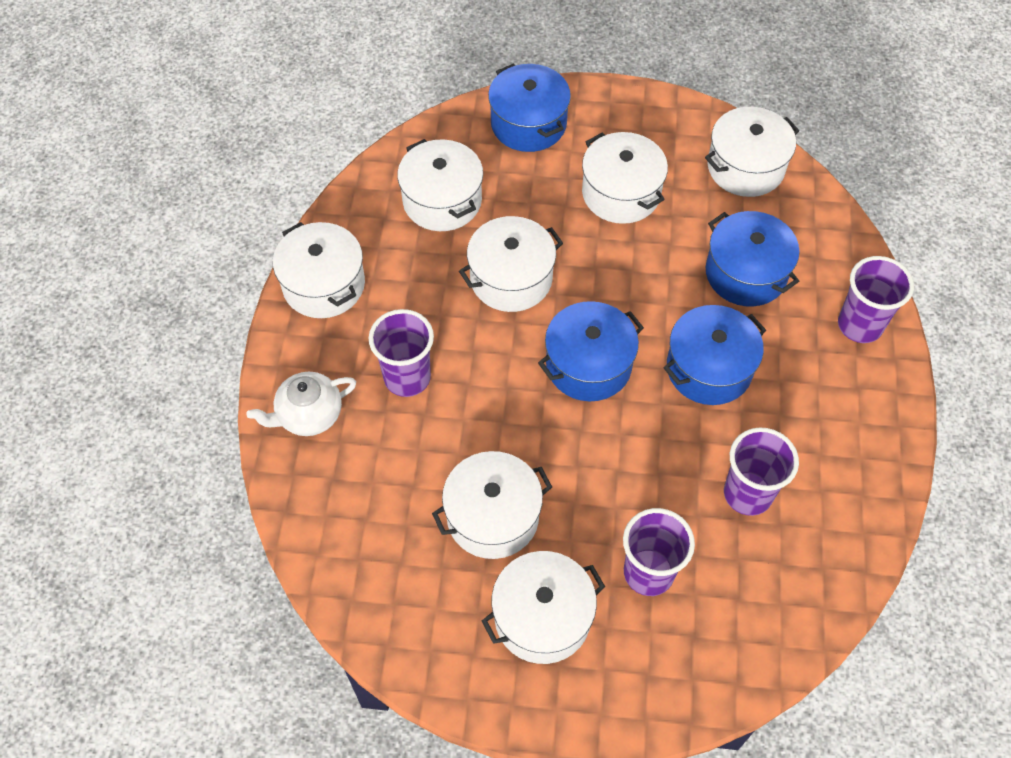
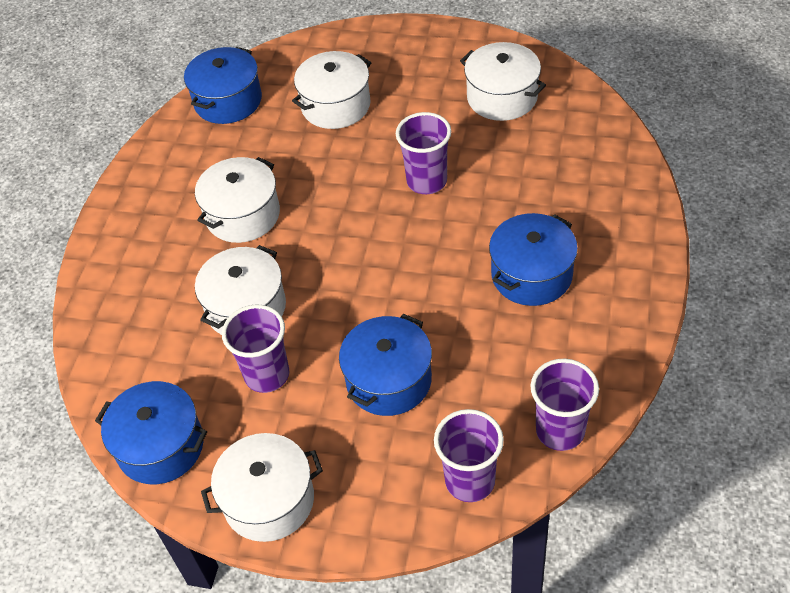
white pot: [273,222,365,318] [397,139,483,231] [432,451,552,559] [459,216,563,312] [482,551,605,664] [582,132,668,224] [705,107,799,197] = 7 -> [195,157,280,243] [195,245,286,335] [201,433,323,542] [292,51,371,129] [460,42,546,121] = 5
white teapot: [247,372,356,436] = 1 -> none = 0

